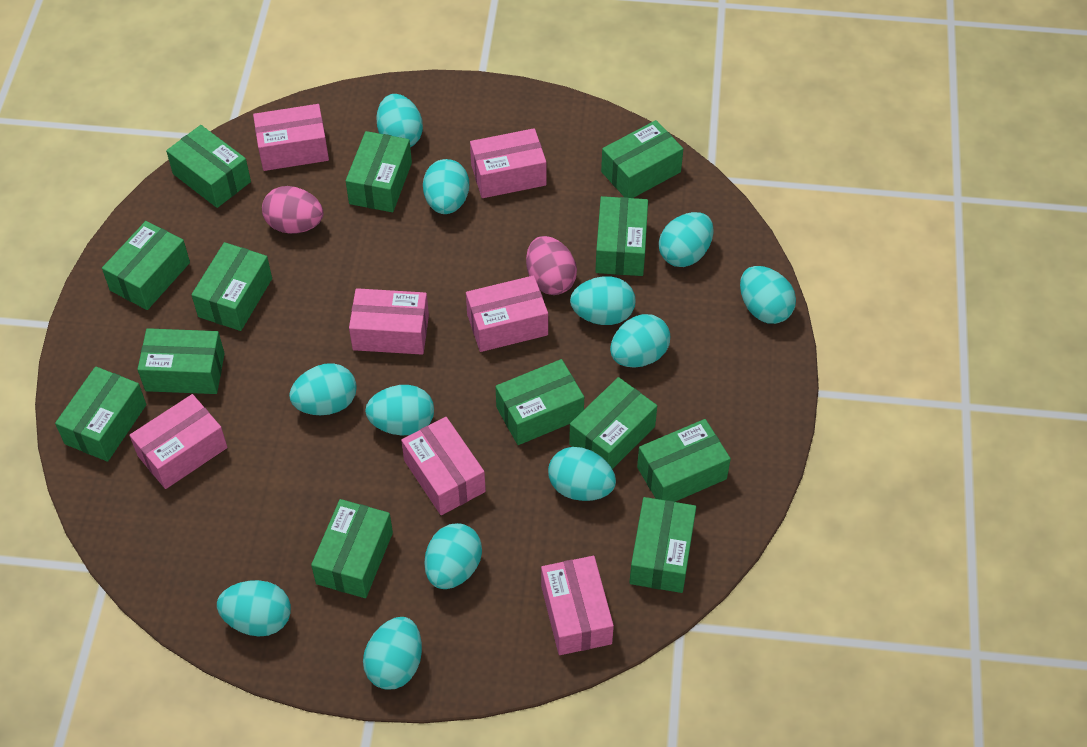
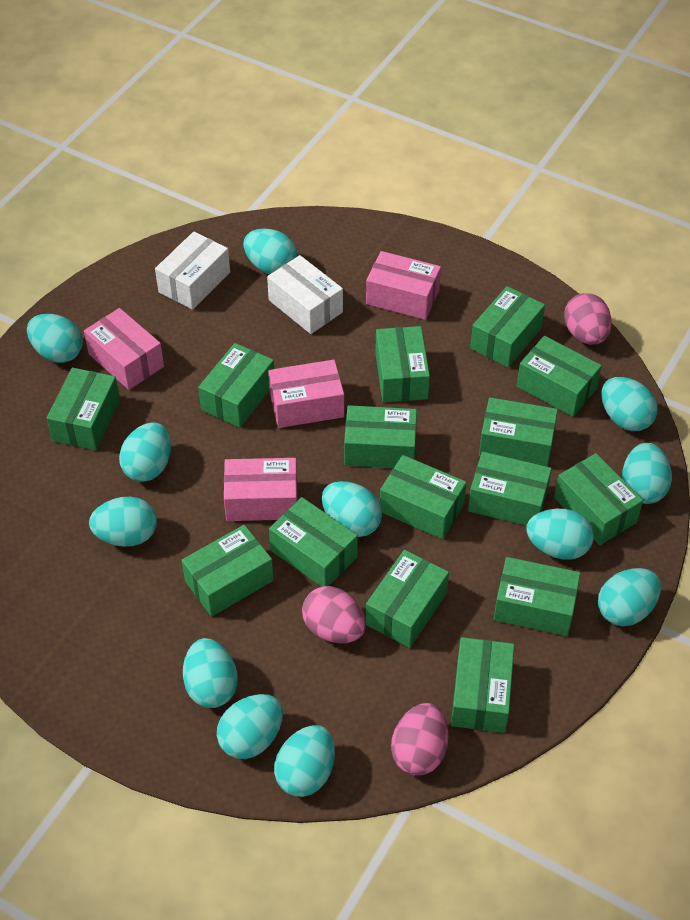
green box: [55,366,147,462] [102,221,190,310] [137,328,225,394] [166,125,251,208] [191,242,272,331] [311,499,393,598] [346,131,412,212] [495,359,584,445] [569,377,657,469] [595,196,648,276] [601,120,683,198] [629,497,696,593] [637,419,731,502] = 13 -> [47,368,120,450] [182,525,274,616] [198,343,274,428] [269,497,358,587] [344,405,417,468] [366,550,449,648] [375,326,430,403] [380,455,467,539] [451,637,515,733] [468,452,552,526] [470,286,545,368] [479,397,558,467] [494,557,581,636] [517,336,602,417] [554,453,643,545] = 15
pink box: [129,394,227,489] [253,104,329,171] [349,288,429,355] [401,417,486,515] [466,275,548,352] [470,128,546,198] [541,556,614,655] = 7 -> [84,308,164,390] [224,458,298,521] [268,360,344,428] [366,251,441,320] = 4
pink egg: [262,186,324,234] [526,236,577,295] = 2 -> [302,586,366,643] [391,703,448,775] [564,293,612,345] = 3
white box: none = 0 -> [155,232,230,310] [267,255,343,334] = 2

